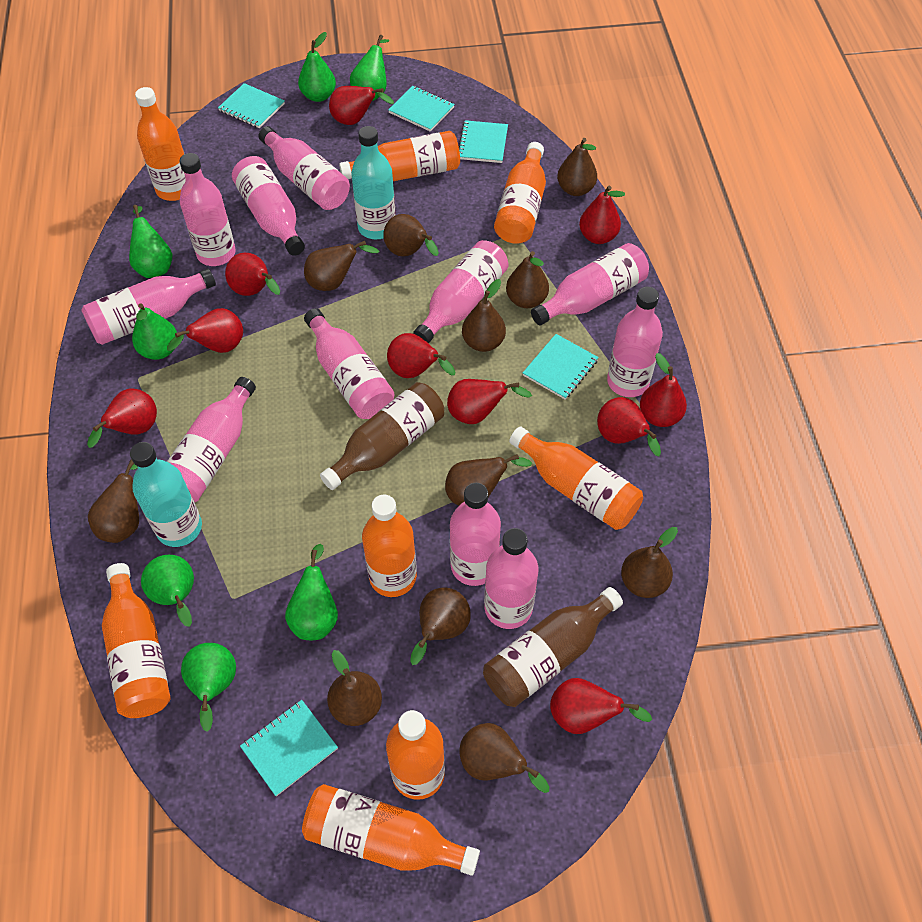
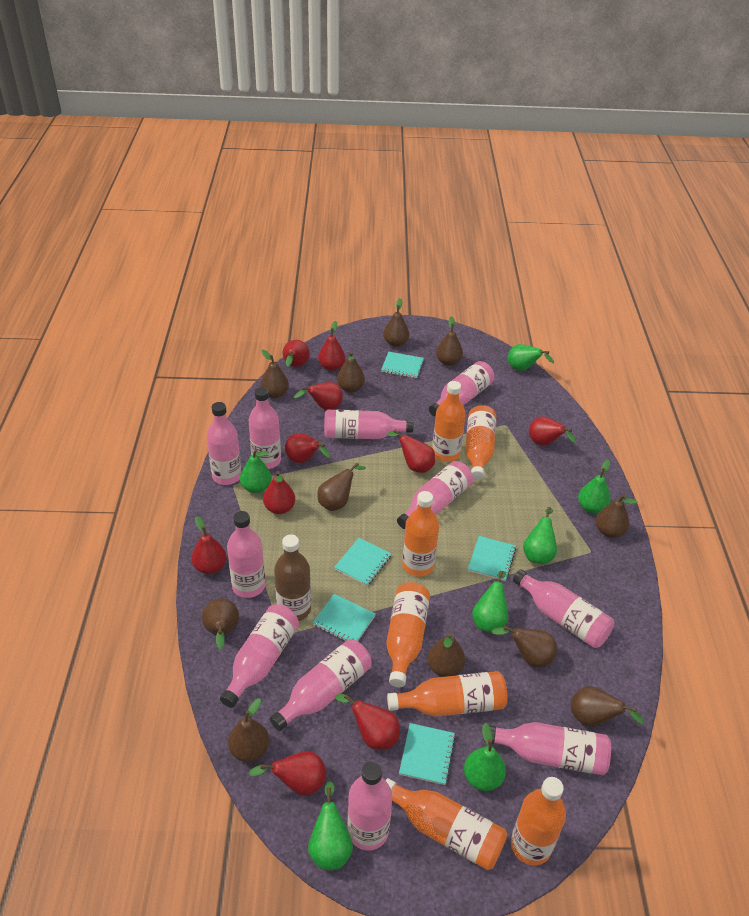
brown bottle: [320,382,444,490] [483,587,623,707] = 2 -> [274,534,311,621] = 1
orange bottle: [102,563,170,718] [135,87,186,201] [302,784,480,876] [339,131,460,181] [362,495,417,597] [386,710,445,800] [494,142,546,243] [509,426,643,530] = 8 -> [385,778,507,870] [386,582,430,688] [387,671,508,717] [402,491,439,577] [432,381,466,462] [465,405,496,480] [511,777,566,865] = 7
turquoise bottle: [130,442,202,547] [351,126,396,239] = 2 -> none = 0

